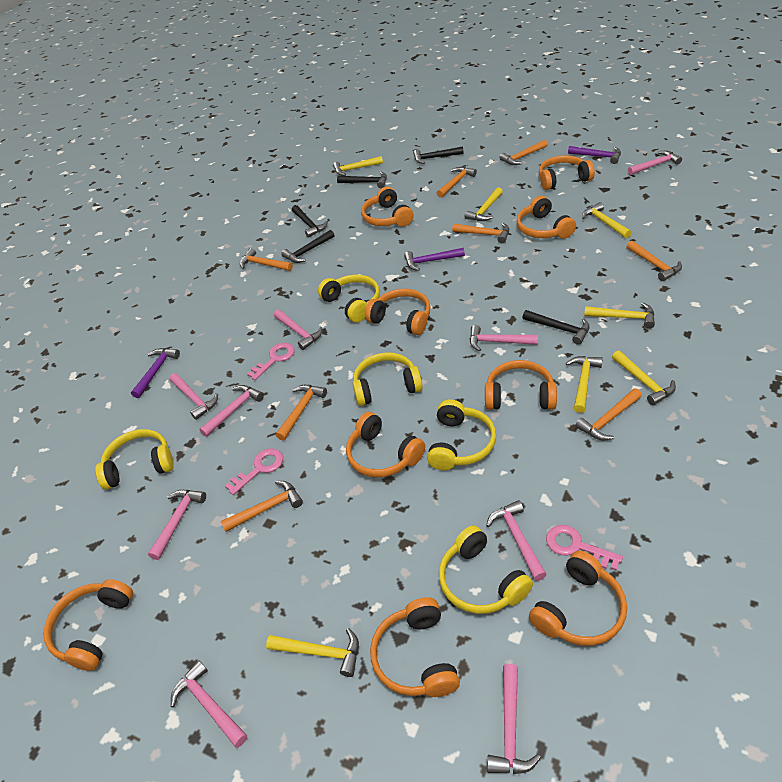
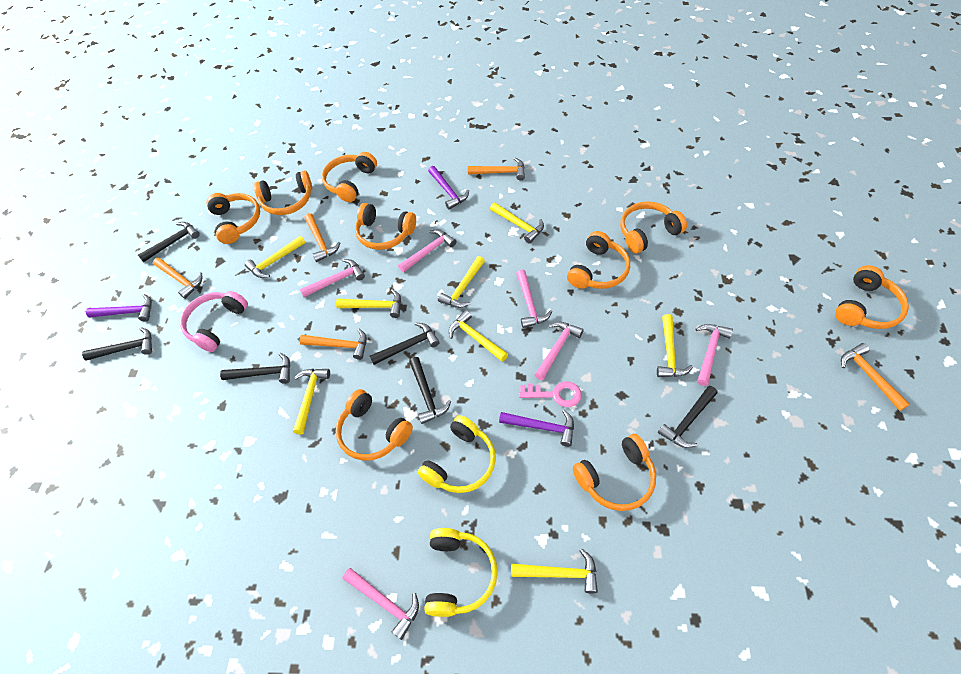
black hammer: [281,230,334,263] [292,205,328,238] [337,172,387,188] [413,146,464,164] [522,310,590,345] = 5 -> [82,327,152,361] [138,222,200,262] [220,353,290,384] [370,323,440,365] [409,357,451,424] [658,386,718,448] = 6
orange hammer: [221,481,303,532] [240,248,293,271] [276,385,327,440] [437,167,477,198] [452,223,509,244] [500,140,548,165] [575,388,642,440] [627,241,682,281] = 8 -> [153,257,202,299] [299,329,367,360] [305,213,340,262] [468,158,525,180] [841,343,910,411] = 5
pink hammer: [148,490,206,560] [169,373,218,420] [171,661,247,748] [200,385,264,437] [274,310,322,350] [470,325,538,352] [486,500,547,581] [487,664,541,774] [628,151,682,175] = 9 -> [300,259,365,297] [343,568,419,640] [398,230,456,272] [516,270,552,328] [534,322,584,380] [695,324,733,386] = 6
pink headphones: none = 0 -> [180,291,248,352] = 1
pink key: [225,448,283,495] [247,343,295,380] [546,525,623,571] = 3 -> [519,381,582,407] = 1
yellow hammer: [266,628,359,677] [333,156,383,176] [465,187,503,221] [566,356,603,413] [582,202,632,238] [584,303,655,329] [612,350,676,406] = 7 -> [245,236,305,278] [293,369,330,435] [336,289,401,318] [438,256,485,308] [449,310,508,362] [490,202,544,244] [511,549,598,593] [657,314,693,377] = 8
yellow headphones: [95,429,174,489] [318,275,380,322] [353,352,423,406] [427,400,496,470] [439,525,533,614] = 5 -> [418,415,496,493] [424,528,498,617] = 2

